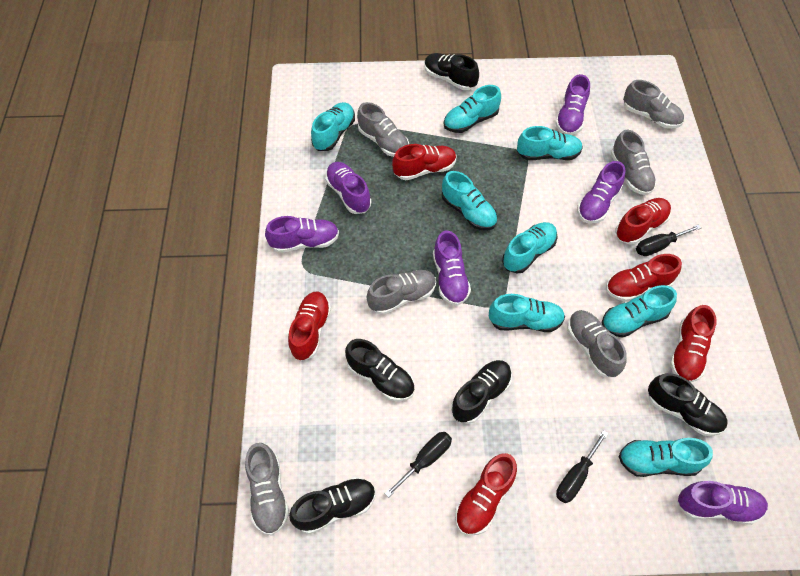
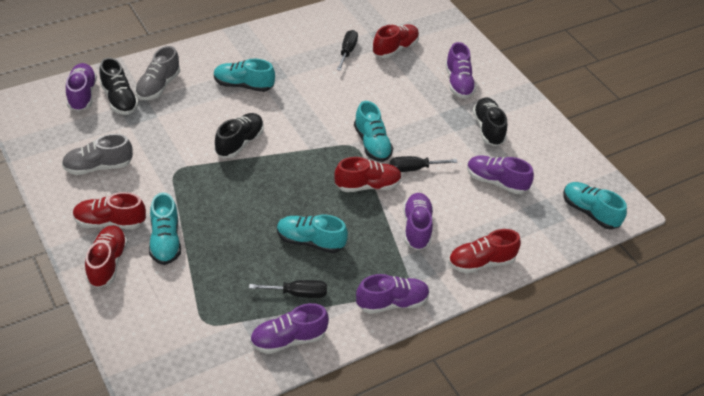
black shoe: [289,477,376,534] [345,339,415,402] [424,53,479,90] [451,360,512,424] [648,373,728,436] = 5 -> [100,57,139,115] [215,113,264,158] [473,97,507,146] = 3
grey shoe: [245,443,289,536] [357,102,409,157] [367,270,436,315] [567,310,627,377] [611,130,656,195] [623,80,684,129] = 6 -> [62,134,133,175] [135,46,180,100] = 2
red shoe: [288,292,331,361] [392,144,456,180] [455,453,517,535] [606,254,682,302] [615,198,671,245] [670,305,717,382] = 6 -> [73,192,146,229] [85,225,128,288] [335,157,402,192] [372,24,419,58] [448,229,521,273] = 5
turquoise shoe: [311,102,355,151] [442,171,497,230] [444,85,501,133] [489,294,565,332] [502,222,558,274] [517,126,583,160] [602,285,677,338] [619,438,713,477] = 8 -> [149,192,181,265] [214,59,275,92] [277,215,348,253] [354,101,393,162] [563,182,627,230] = 5

